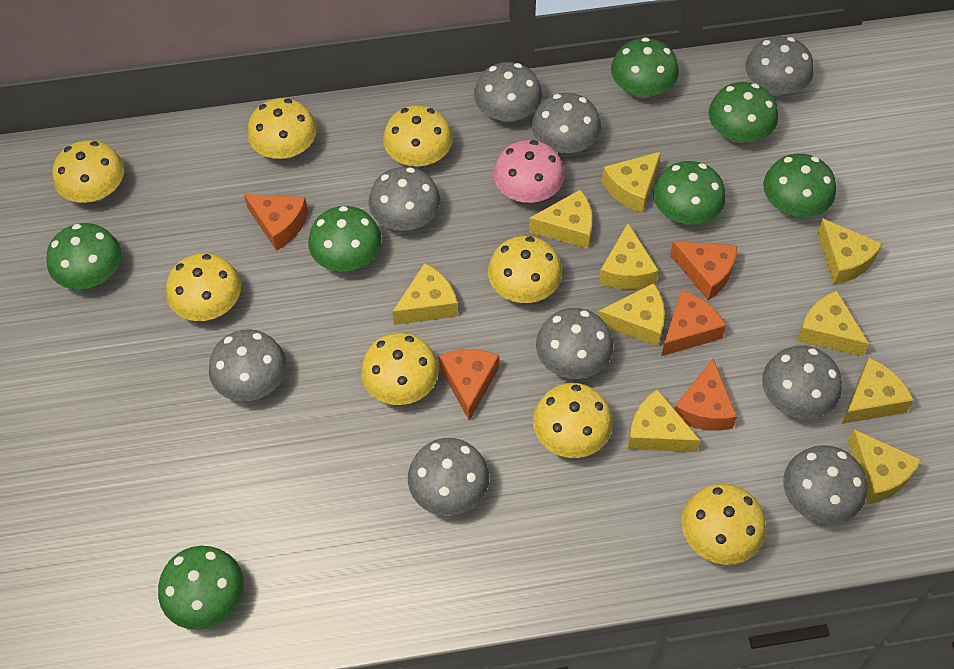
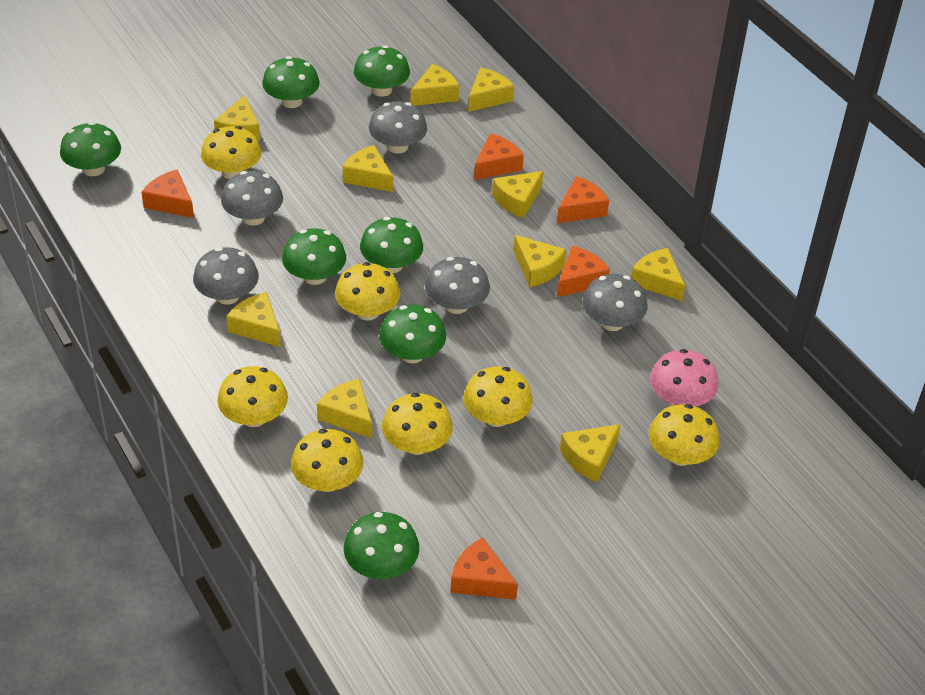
grey mushroom: [209,329,286,402] [369,167,441,231] [408,438,489,516] [474,62,542,123] [532,93,601,154] [536,308,613,379] [746,36,814,96] [762,346,842,419] [783,445,867,524] = 9 -> [193,247,259,305] [221,171,283,226] [369,102,427,154] [425,257,490,314] [582,274,647,331] = 5
yellow mushroom: [53,140,124,203] [166,253,241,321] [247,98,317,159] [361,333,439,405] [383,105,453,167] [488,236,562,303] [533,383,613,458] [681,484,766,565] = 8 -> [201,126,261,179] [217,366,288,427] [291,429,363,492] [335,262,400,321] [382,393,453,455] [463,366,533,427] [649,404,719,466] = 7

